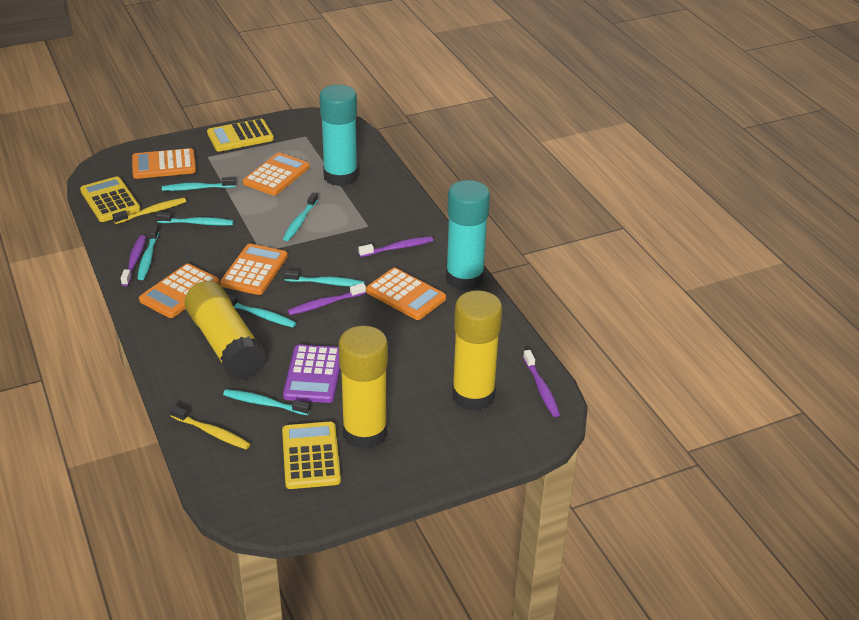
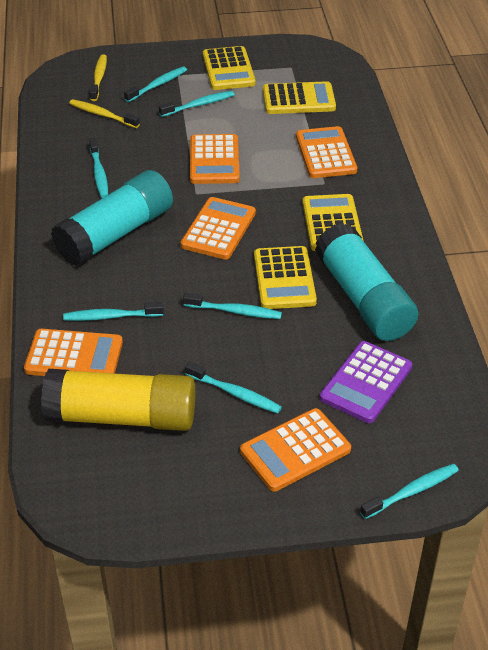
purple toothbrush: [121,235,146,286] [287,283,366,315] [358,236,433,257] [523,350,560,417] = 4 -> none = 0
yellow calculator: [80,176,141,222] [207,119,274,151] [282,422,341,489] = 3 -> [203,46,256,90] [254,246,317,309] [263,81,336,114] [302,194,364,251] = 4
yellow glue stick: [184,281,266,380] [338,326,388,449] [452,290,502,411] = 3 -> [41,369,195,431] = 1

